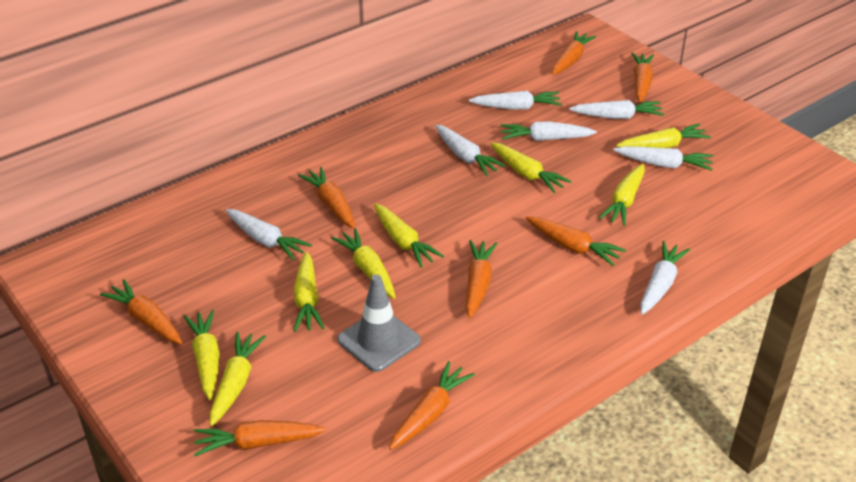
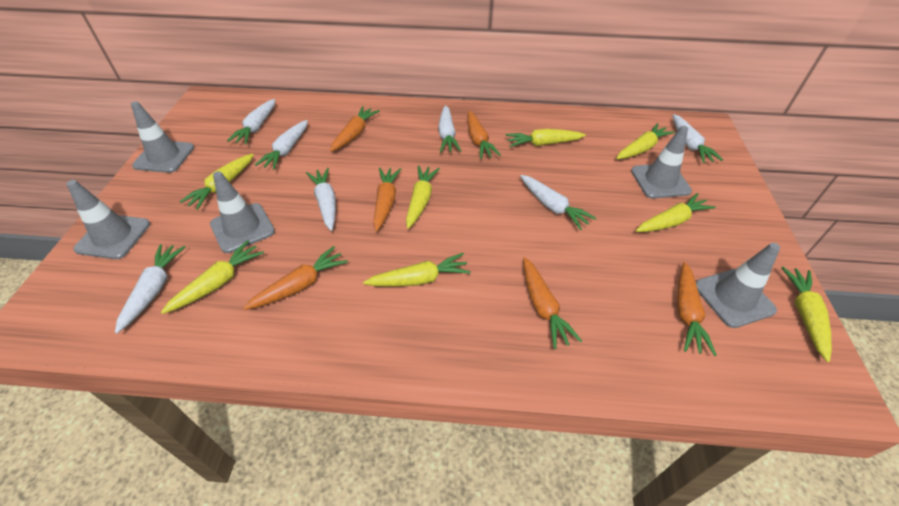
grey traffic cone: [337,274,421,372] = 1 -> [67,180,150,259] [131,101,194,173] [210,171,275,253] [631,126,692,199] [696,243,780,328] = 5
orange carrot: [100,279,182,344] [194,420,326,456] [298,167,355,228] [389,361,475,450] [466,240,498,318] [526,216,626,266] [552,31,596,75] [631,52,654,102] = 8 -> [244,246,348,310] [330,106,380,152] [373,168,401,232] [467,111,501,159] [523,257,582,349] [677,262,717,356] = 6

